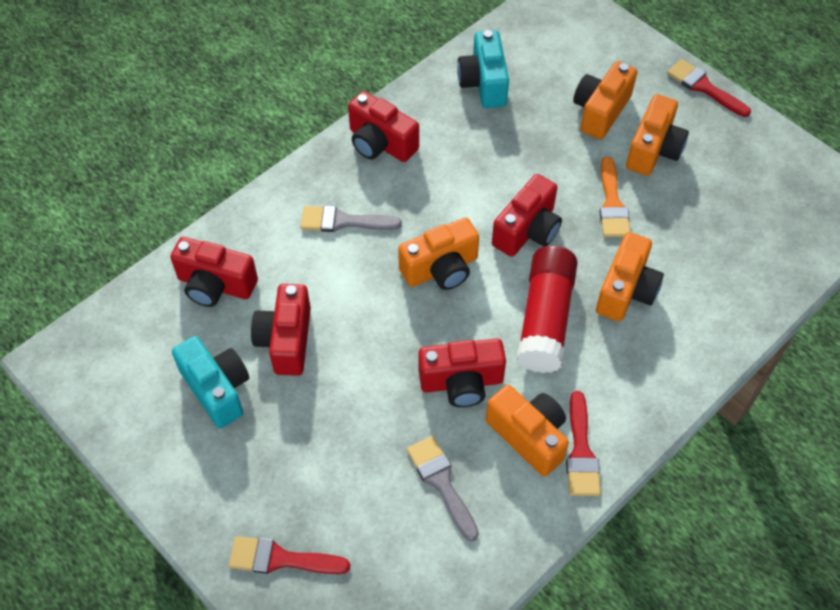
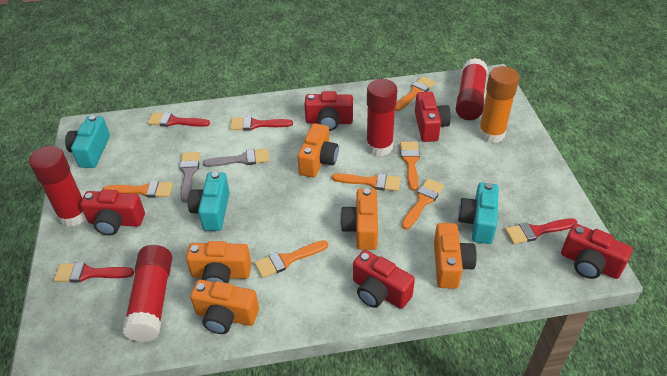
orange brush: [599,157,630,237] = 1 -> [103,181,173,198] [255,240,328,278] [332,173,401,191] [395,76,436,111] [400,142,420,191] [402,178,444,230] = 6
orange glue stick: none = 0 -> [478,66,519,143] = 1
red brush: [229,536,350,574] [566,391,601,496] [667,59,751,117] = 3 -> [54,262,134,283] [148,112,210,127] [230,116,293,131] [505,218,577,244] = 4
red glue stick: [517,246,578,373] = 1 -> [29,146,86,227] [122,245,172,342] [366,79,397,156] [456,58,488,120] = 4
turquoise camera: [172,336,249,428] [457,30,509,108] = 2 -> [65,115,110,168] [188,172,230,231] [458,182,498,244] = 3

